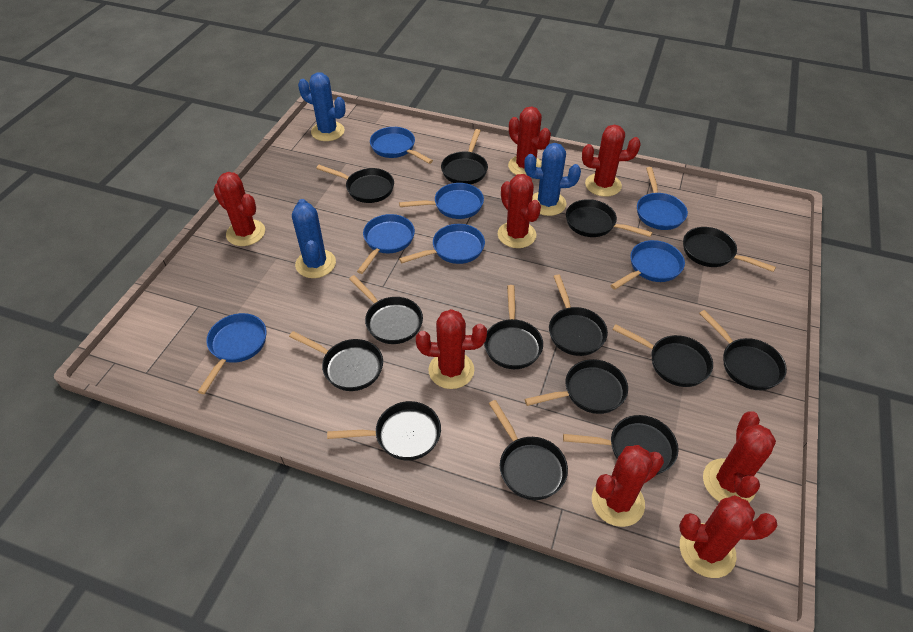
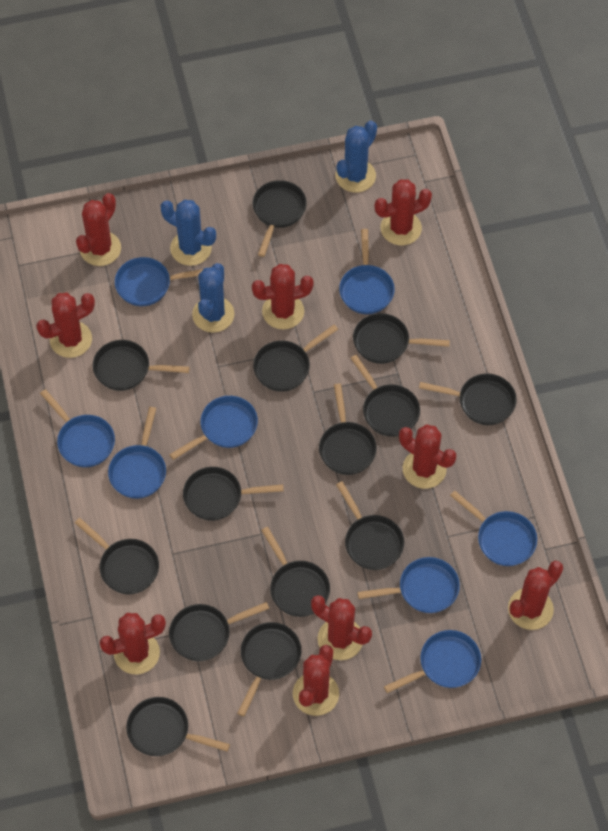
blue pan: [198,313,267,394] [357,214,415,274] [370,127,433,164] [399,183,484,219] [399,224,485,264] [610,240,685,290] [637,167,688,230] = 7 -> [40,389,115,468] [108,407,166,499] [115,257,203,306] [169,396,258,460] [339,229,395,314] [357,557,460,613] [384,630,481,693] [450,491,537,566] = 8
red cactus: [213,172,265,246] [416,309,487,389] [498,174,541,248] [508,106,551,176] [582,125,641,197] [592,445,664,527] [679,495,778,578] [703,411,776,503] = 8 -> [36,293,95,358] [76,193,121,266] [99,613,166,674] [252,264,314,329] [293,645,339,716] [311,595,372,660] [375,179,432,245] [399,424,456,489] [508,561,563,630] = 9

